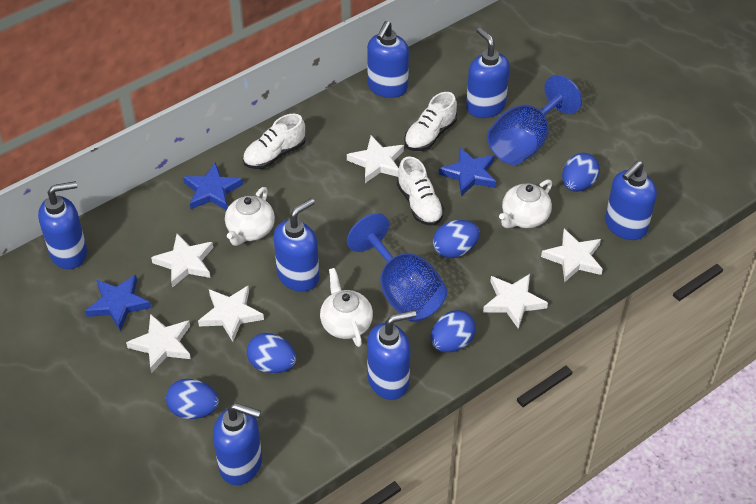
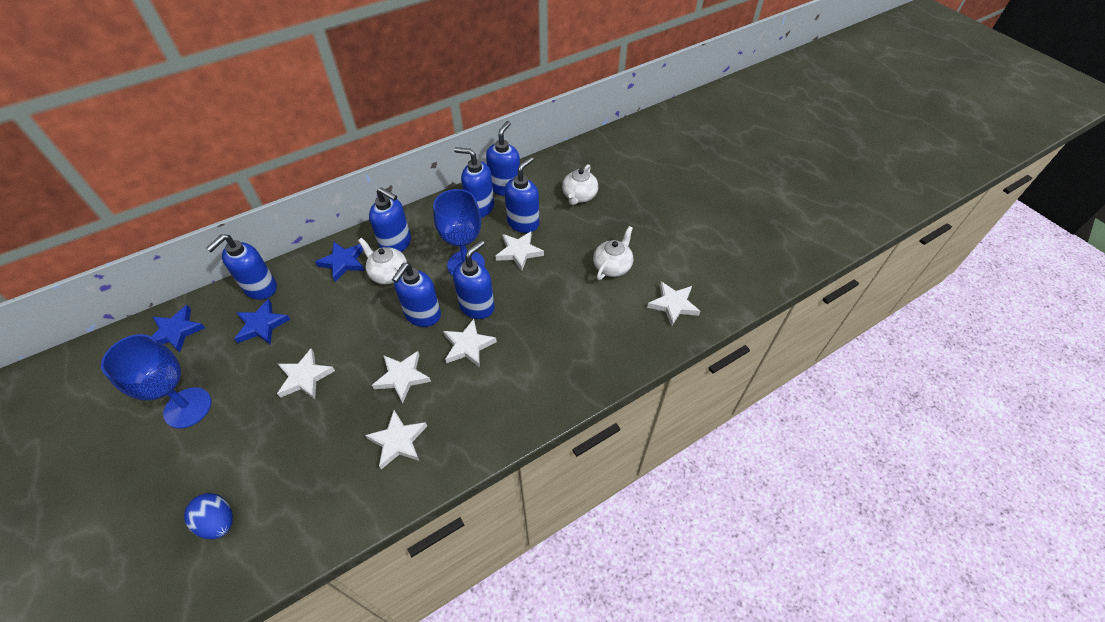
blue egg: [166,379,219,419] [247,333,296,373] [430,310,476,352] [433,220,480,258] [562,153,600,192] = 5 -> [184,493,233,539] = 1
white shoe: [243,114,305,169] [397,156,444,226] [404,92,457,151] = 3 -> none = 0

